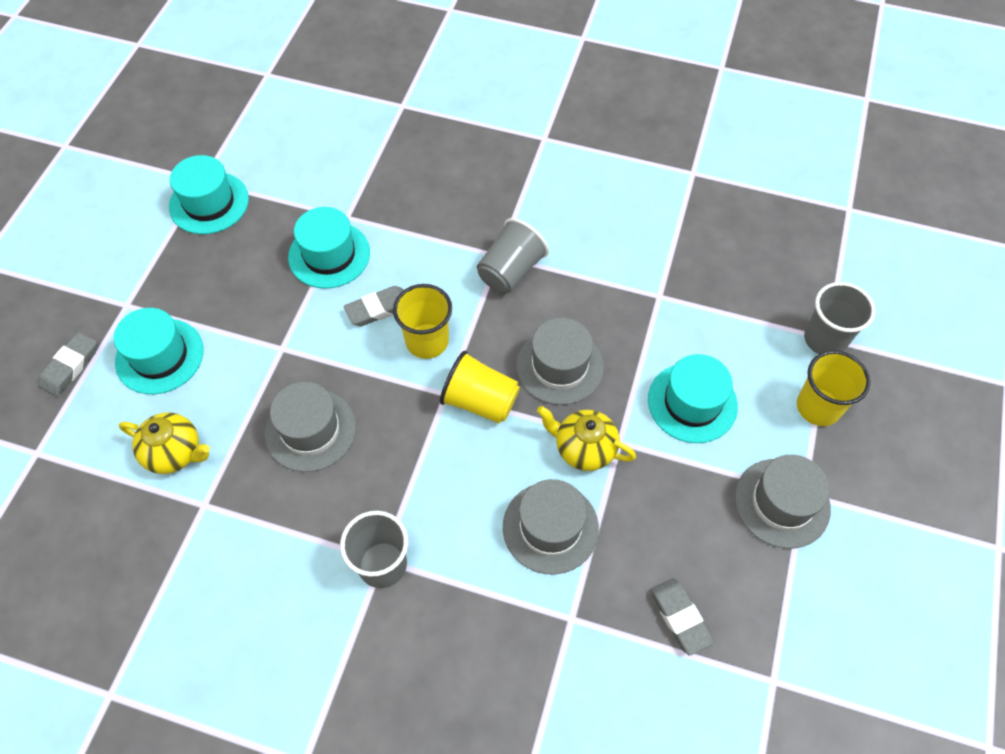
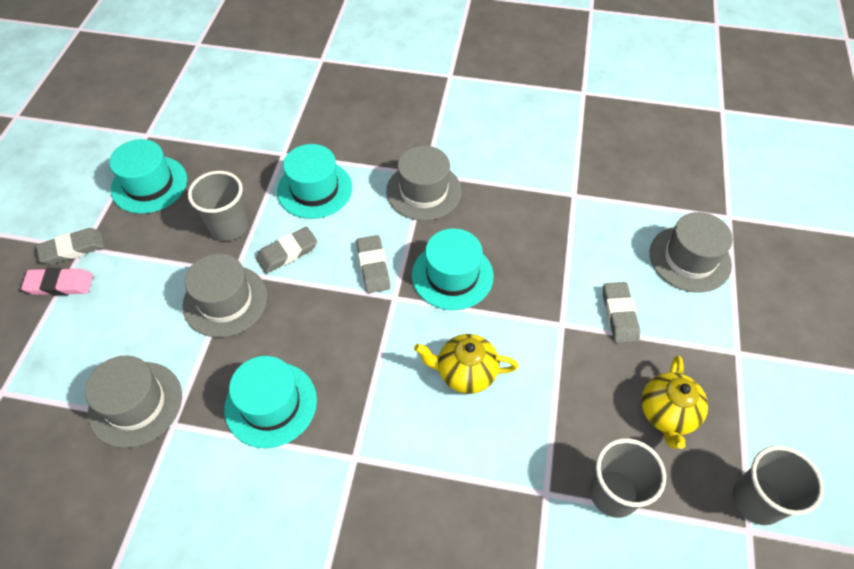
grey eraser: [38,332,97,396] [344,286,404,326] [650,578,714,656] = 3 -> [36,228,105,265] [256,227,317,273] [356,235,390,293] [603,282,640,343] = 4
pink eraser: none = 0 -> [21,268,93,295] = 1
yellow cup: [393,284,452,359] [440,351,520,424] [797,350,871,426] = 3 -> none = 0

